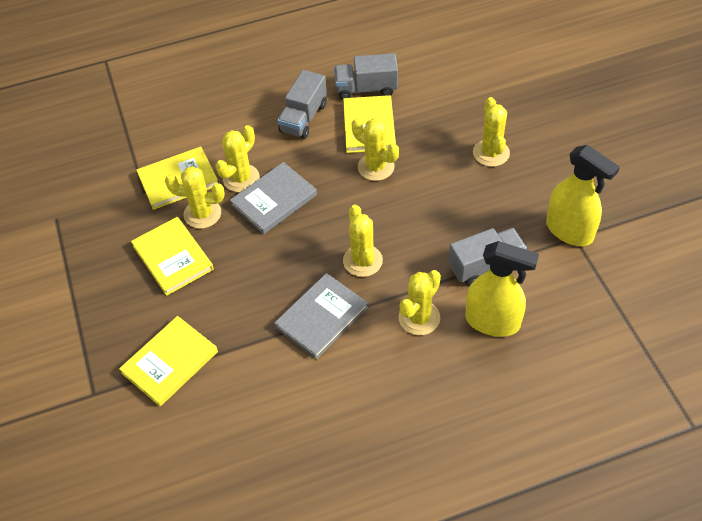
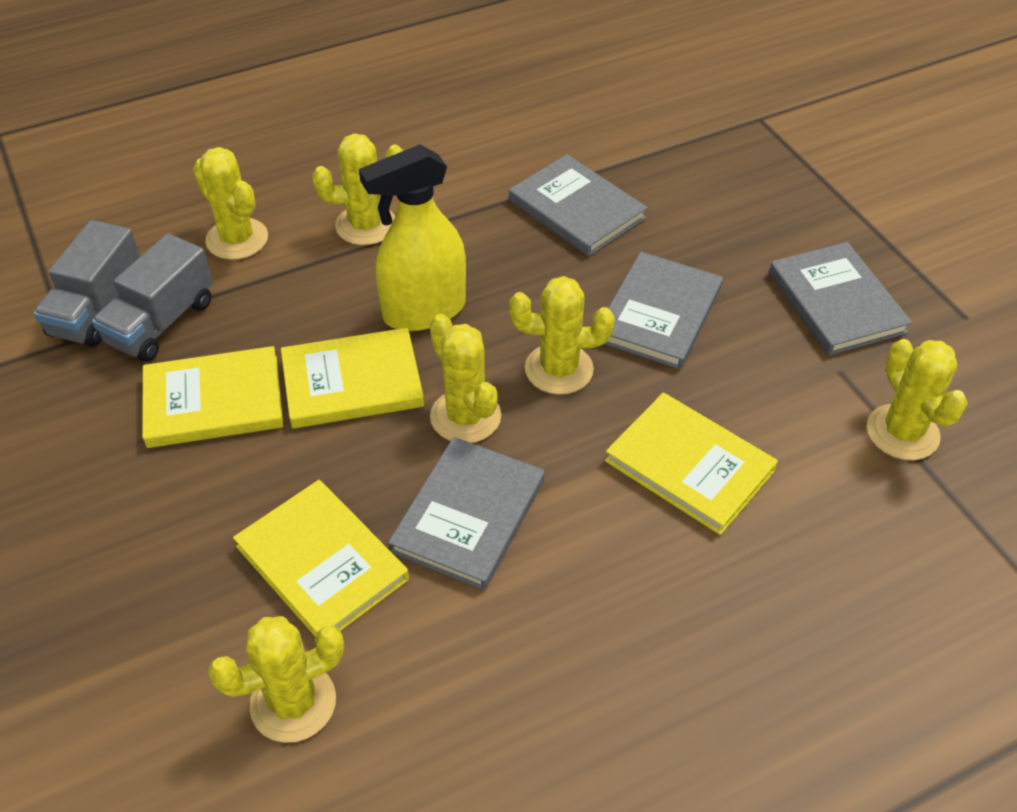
grey book: [230,162,317,234] [274,273,368,359] = 2 -> [388,437,545,590] [509,155,648,256] [605,252,723,369] [769,242,912,356] = 4
grey truck: [277,70,327,139] [334,53,398,100] [449,228,527,286] = 3 -> [33,220,140,347] [92,233,213,362] = 2
yellow spray bottle: [465,241,539,337] [546,145,620,246] = 2 -> [359,144,466,331] = 1

